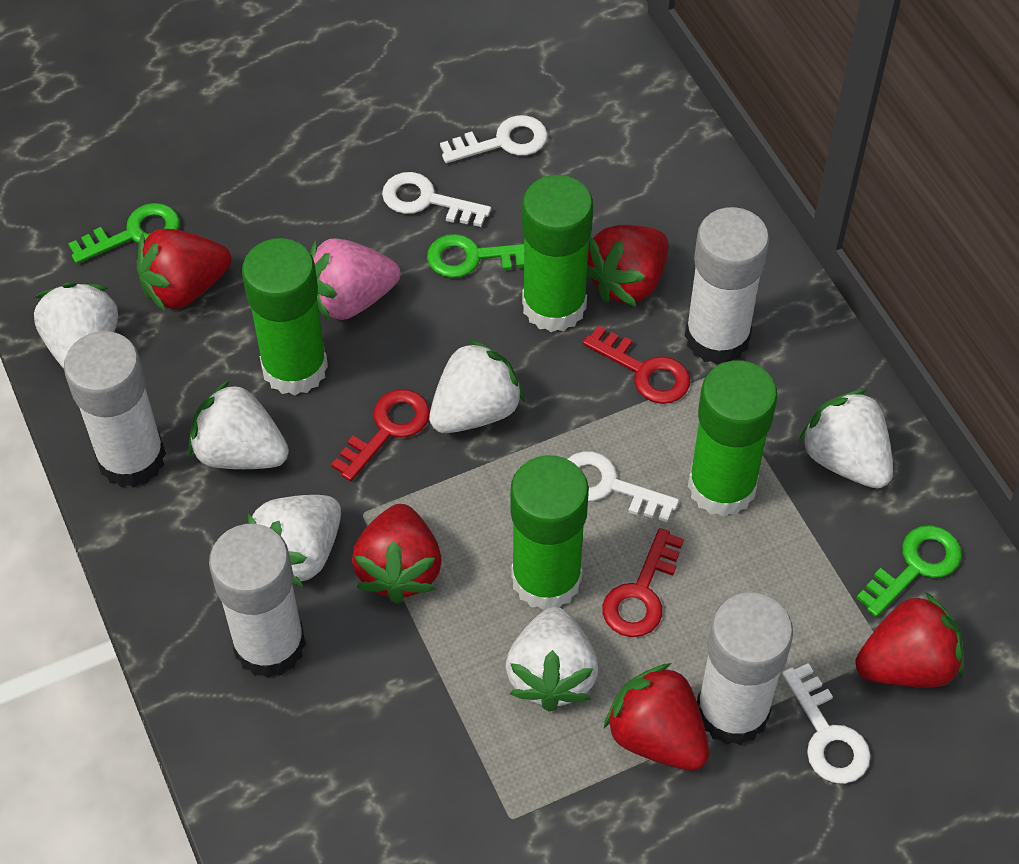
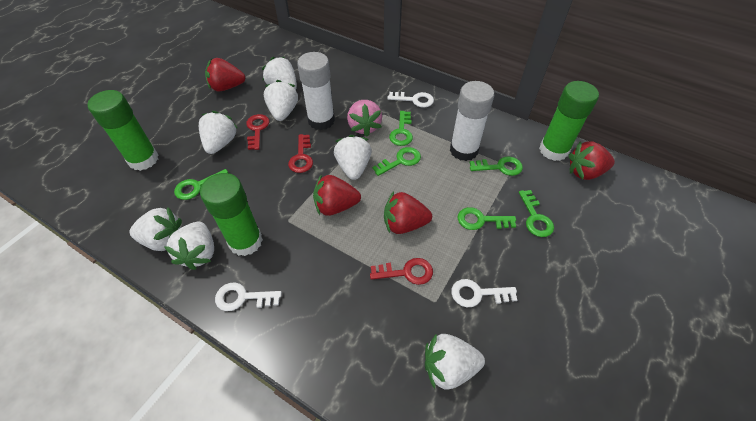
green glue stick: [242,238,328,396] [510,455,589,610] [522,175,593,332] [688,360,777,517] = 4 -> [87,90,158,171] [200,173,263,256] [539,81,599,161] = 3
green key: [68,203,180,264] [427,234,524,278] [856,525,962,617] = 3 -> [174,169,228,200] [372,147,421,176] [389,111,413,146] [458,207,516,230] [470,156,523,176] [519,190,554,237] = 6
red strawberry: [137,229,231,311] [352,504,442,604] [587,225,669,306] [604,663,709,770] [856,592,964,687] = 5 -> [205,58,245,92] [313,174,361,216] [384,191,432,234] [569,141,615,180] = 4
white glue stick: [64,331,166,488] [209,524,306,678] [685,207,769,365] [697,593,793,745] = 4 -> [297,52,335,130] [450,81,494,161] = 2
white key: [382,172,491,227] [440,115,548,163] [568,451,679,522] [782,663,871,784] = 4 -> [215,283,282,311] [387,92,434,108] [451,279,517,307] = 3
white strawberry: [34,283,118,369] [188,380,289,469] [248,495,341,587] [429,339,525,433] [506,607,598,712] [798,389,893,489] = 6 -> [129,207,182,251] [164,222,214,270] [199,111,238,154] [262,57,297,90] [264,80,298,121] [334,135,372,180] [425,333,485,390] = 7

